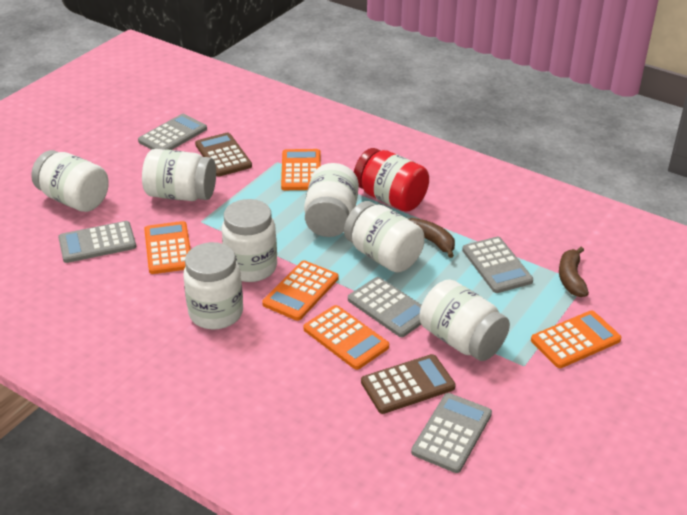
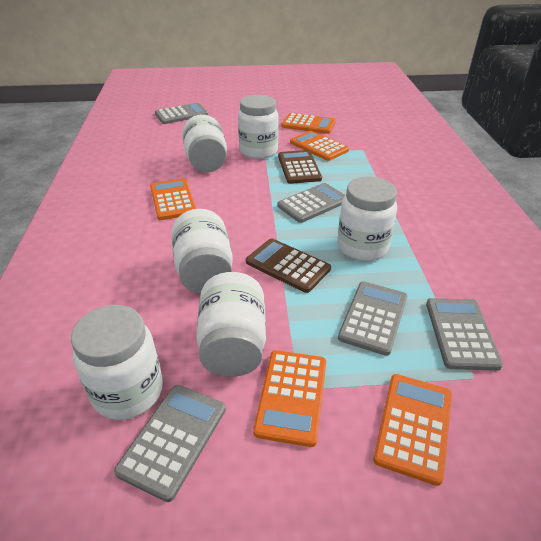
brown banana: [409,218,455,258] [559,247,589,297] = 2 -> none = 0
red jar: [354,148,429,212] = 1 -> none = 0
white jar: [31,150,109,212] [142,149,216,201] [183,242,243,330] [222,199,277,282] [304,163,359,237] [344,201,425,273] [420,279,510,361] = 7 -> [71,305,163,420] [171,209,233,293] [182,114,227,172] [196,272,266,377] [238,95,279,159] [337,176,397,261] = 6

